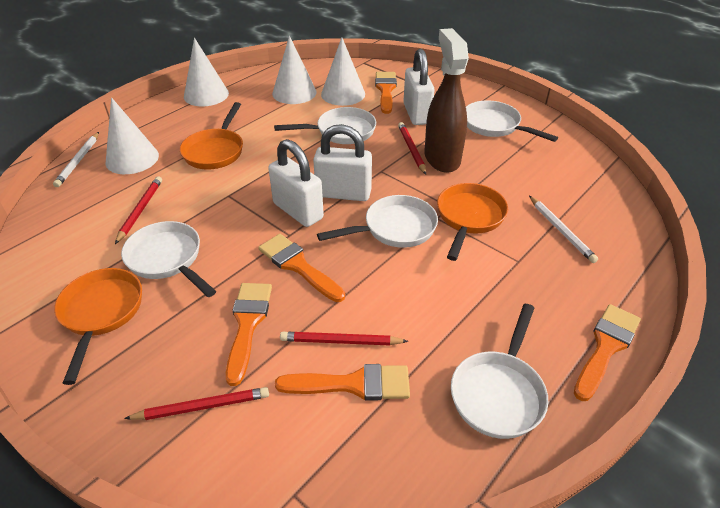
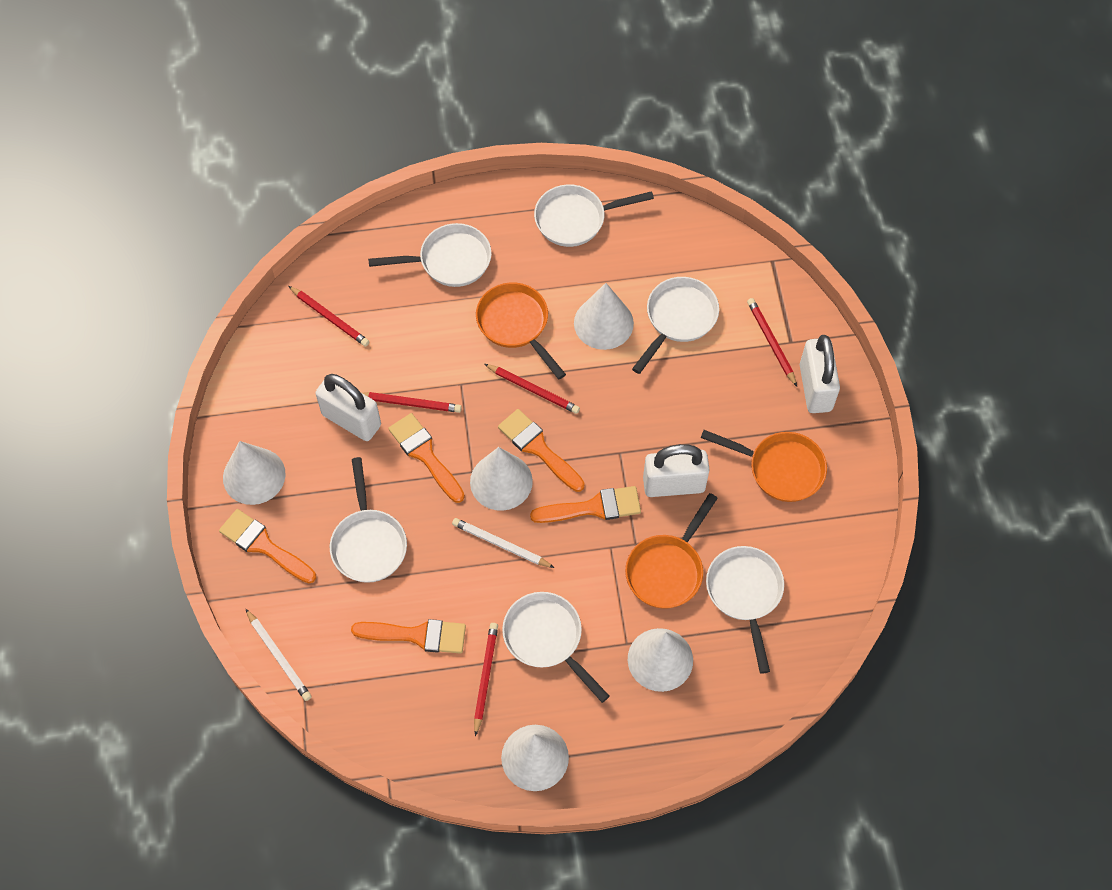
brown spray bottle: [425,28,469,173] = 1 -> none = 0
red pencil: [115,176,162,244] [124,387,269,420] [280,332,409,345] [398,122,426,175] = 4 -> [289,286,370,347] [363,392,462,413] [474,623,498,737] [484,364,580,414] [747,298,797,387] = 5
white cone: [105,97,159,174] [184,38,229,106] [272,36,317,104] [321,37,365,106] = 4 -> [223,441,286,505] [470,447,533,511] [501,725,569,791] [574,283,634,350] [628,628,693,692] = 5
white pan: [121,221,216,297] [274,107,376,144] [317,195,438,248] [451,304,548,439] [466,100,558,142] = 5 -> [330,457,407,583] [368,223,492,287] [502,592,610,703] [534,184,654,247] [632,277,719,374] [706,546,784,674] = 6

